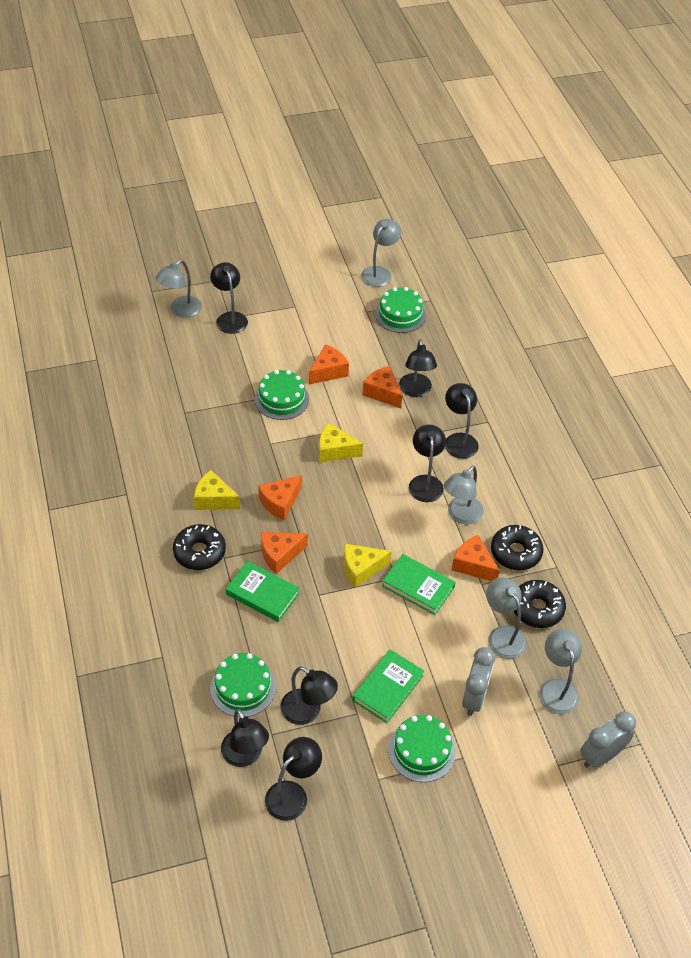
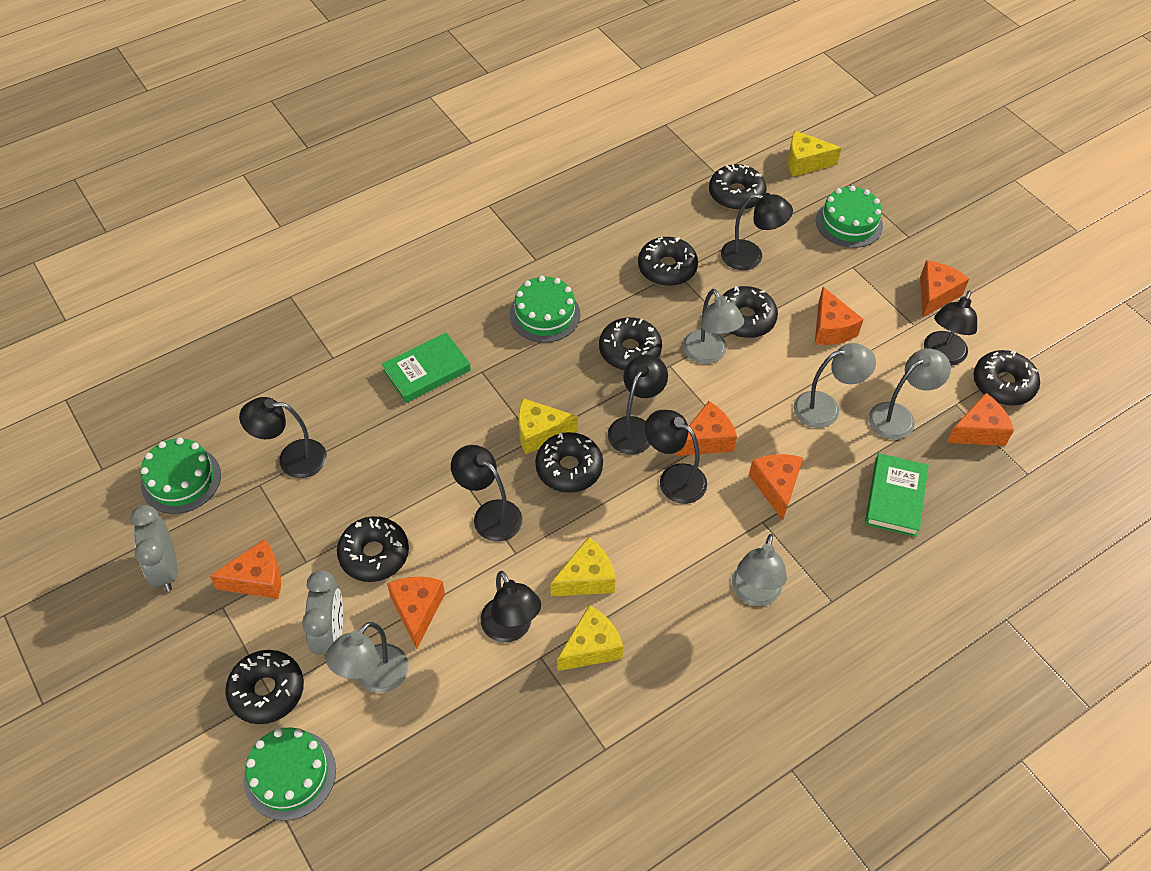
black donut: [173,524,226,570] [491,525,543,570] [514,580,566,628] = 3 -> [225,650,304,724] [337,516,409,582] [535,432,603,493] [599,317,662,370] [638,237,698,286] [709,164,766,210] [723,286,778,338] [974,350,1040,406] = 8
green book: [226,561,300,622] [352,649,424,723] [382,554,456,615] = 3 -> [382,332,471,403] [865,453,929,537] = 2
orange cheese: [258,475,302,520] [261,532,308,574] [309,344,349,384] [363,366,402,408] [452,535,500,581] = 5 -> [210,539,281,599] [387,577,445,649] [675,401,737,456] [749,454,803,520] [815,287,864,345] [920,261,969,317] [946,393,1014,446] = 7
yellow cheese: [194,470,241,510] [319,423,363,463] [344,544,392,587] = 3 -> [518,398,578,454] [550,537,616,596] [557,605,623,671] [788,131,841,177] = 4

